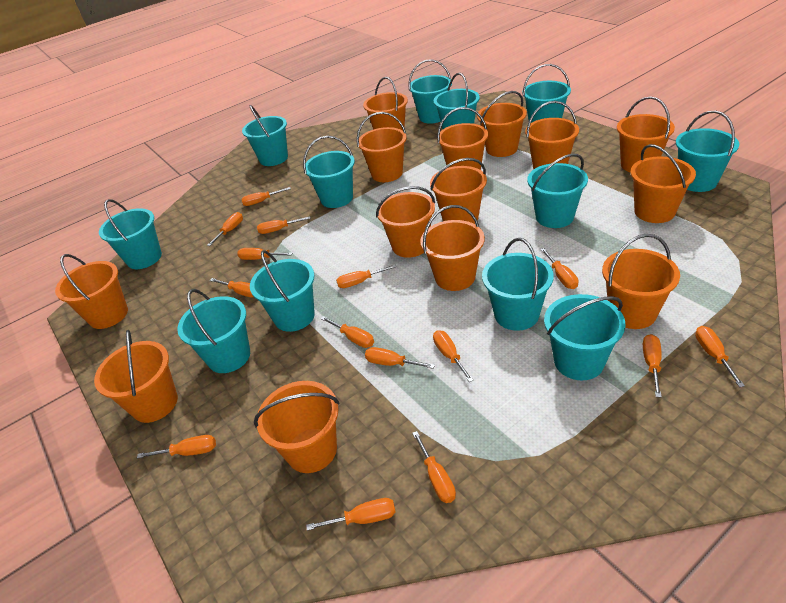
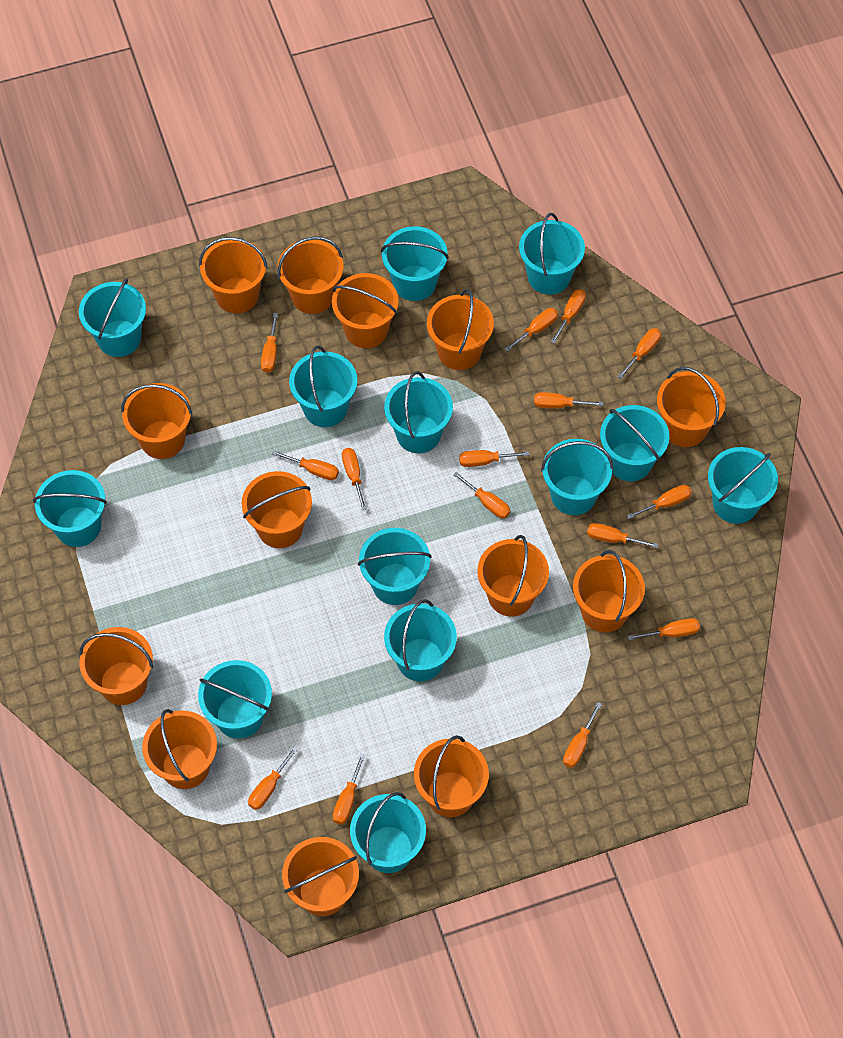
orange bucket: [55,254,128,329] [94,330,178,423] [254,381,340,473] [357,112,407,182] [363,77,408,131] [376,186,435,258] [420,205,485,291] [430,158,487,224] [437,107,488,170] [477,91,527,157] [525,101,579,169] [602,234,680,329] [617,96,675,173] [631,144,696,223] = 14 -> [79,627,153,705] [121,383,193,459] [142,709,217,789] [199,237,268,313] [242,471,312,548] [277,237,344,314] [282,837,359,916] [332,273,399,348] [414,735,489,817] [427,289,494,370] [477,535,549,617] [573,550,645,632] [657,367,726,447] = 13
turquoise bucket: [99,199,162,269] [177,289,250,373] [242,105,288,166] [250,250,315,332] [303,136,355,208] [408,59,452,124] [433,73,480,129] [482,238,554,331] [522,64,571,123] [527,154,588,228] [544,294,626,380] [676,110,739,192] = 12 -> [33,470,107,547] [79,278,146,357] [198,660,272,739] [289,346,357,427] [350,792,426,873] [358,528,431,605] [381,226,449,301] [384,371,453,454] [384,599,457,682] [519,213,585,295] [541,439,613,515] [600,405,669,481] [708,447,778,524] = 13

